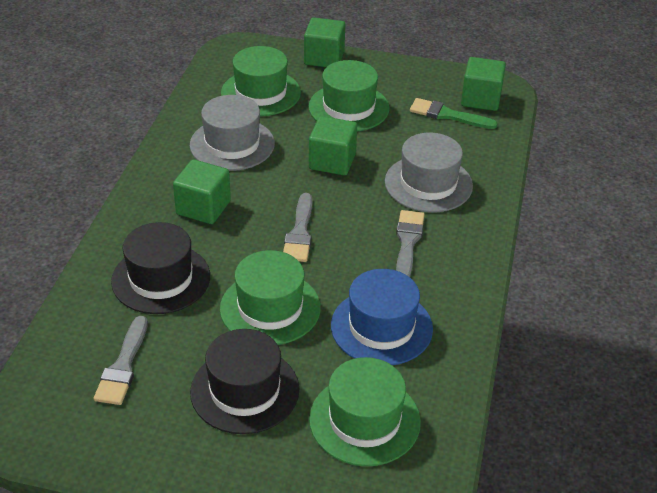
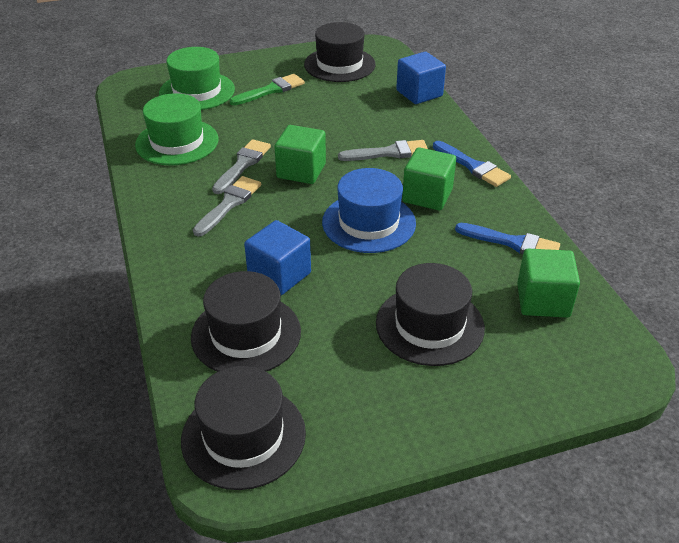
black hat: [111,222,210,314] [190,329,300,434] = 2 -> [181,366,306,490] [191,271,301,372] [304,22,376,82] [376,263,485,366] = 4
blue brush: none = 0 -> [433,141,511,187] [455,223,560,254] = 2
blue cube: none = 0 -> [244,220,311,295] [396,52,446,104] = 2
green cube: [173,159,231,224] [304,17,345,67] [309,116,357,175] [461,57,506,111] = 4 -> [274,125,326,184] [402,147,456,210] [517,249,580,318] = 3
green hat: [220,250,321,345] [221,46,301,116] [308,60,389,131] [309,357,421,466] = 4 -> [135,93,219,165] [159,47,235,110] = 2
grey hat: [190,95,275,171] [385,132,473,212] = 2 -> none = 0

